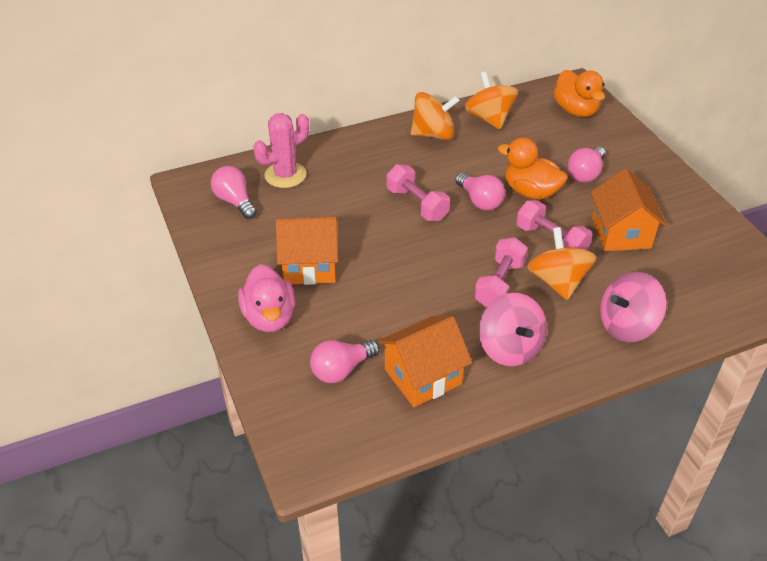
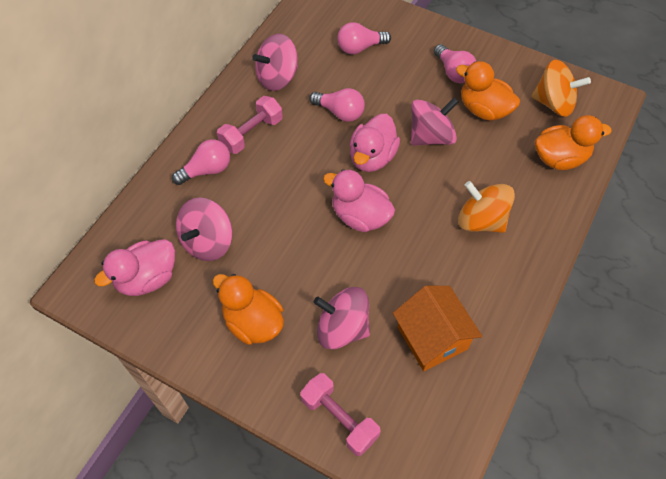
orange duck: [498,138,568,200] [553,70,605,117] = 2 -> [213,274,284,345] [456,61,520,121] [535,115,612,170] = 3
orange house: [276,217,338,285] [378,316,472,407] [591,168,667,251] = 3 -> [393,286,482,371] = 1
orange spinning top: [411,92,460,140] [465,72,518,129] [527,227,596,300] = 3 -> [458,181,515,233] [531,60,591,117] = 2
pink cactus: [253,113,309,188] = 1 -> none = 0
pink duck: [238,264,295,332] = 1 -> [94,239,175,296] [323,169,395,232] [350,114,400,172] = 3
pink dumbbell: [387,164,450,221] [474,237,528,308] [516,200,593,250] = 3 -> [217,96,283,154] [300,373,381,456] = 2
pink spinning top: [479,293,547,366] [600,272,667,342] = 2 -> [176,197,232,261] [252,34,298,91] [314,287,370,350] [411,97,459,146] = 4

